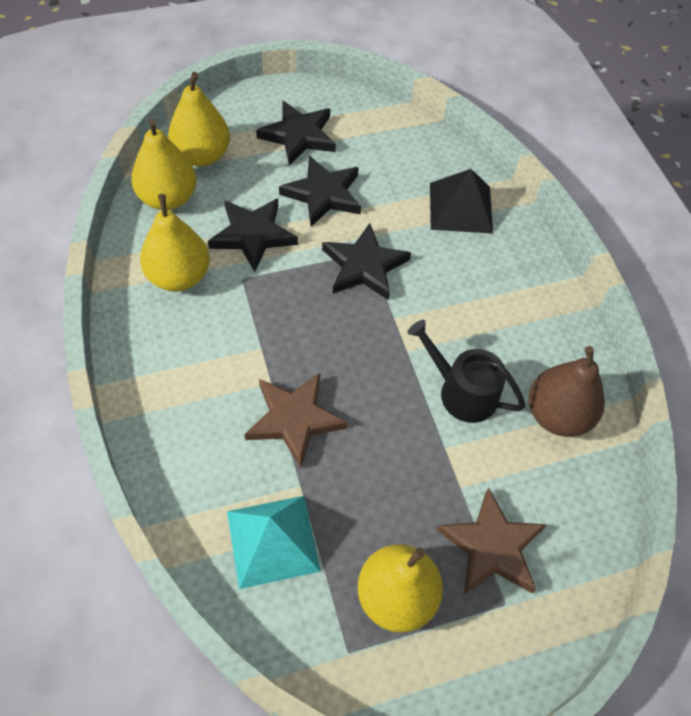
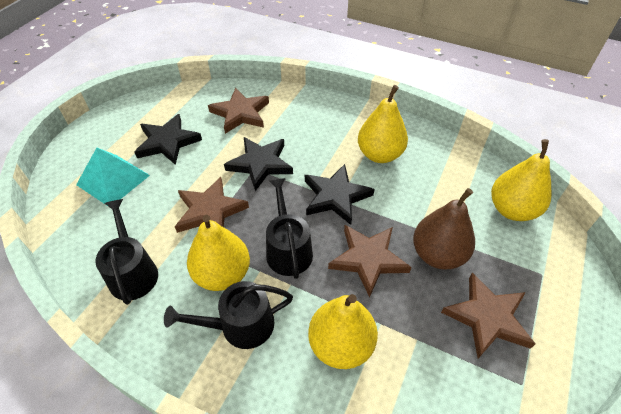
black pyramid: [430,169,493,234] = 1 -> none = 0
black star: [208,198,298,272] [256,101,336,166] [279,156,361,227] [322,223,411,300] = 4 -> [134,114,202,165] [224,137,293,191] [305,164,375,225] = 3
black watering can: [407,320,525,423] = 1 -> [95,199,158,305] [164,281,293,349] [266,178,313,279] = 3
brown star: [245,373,347,468] [437,488,547,594] = 2 -> [175,177,249,233] [208,88,269,134] [328,225,412,298] [441,273,535,358] = 4

